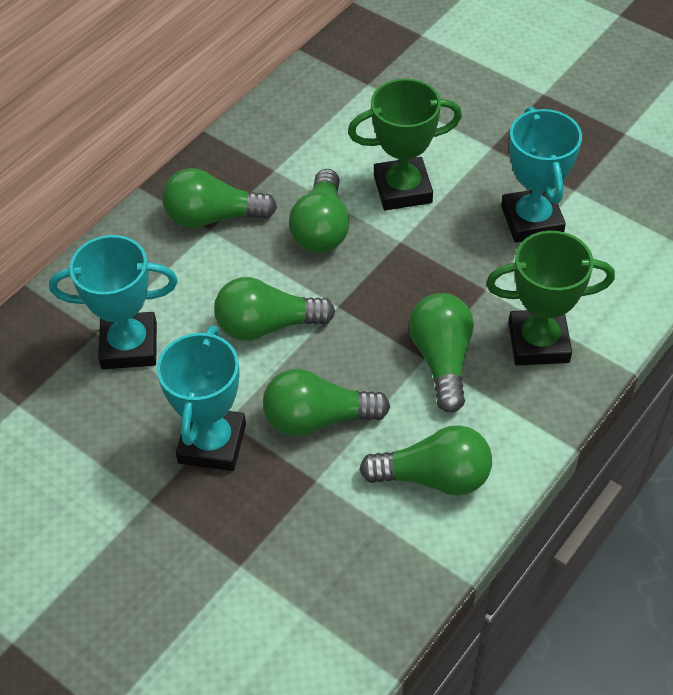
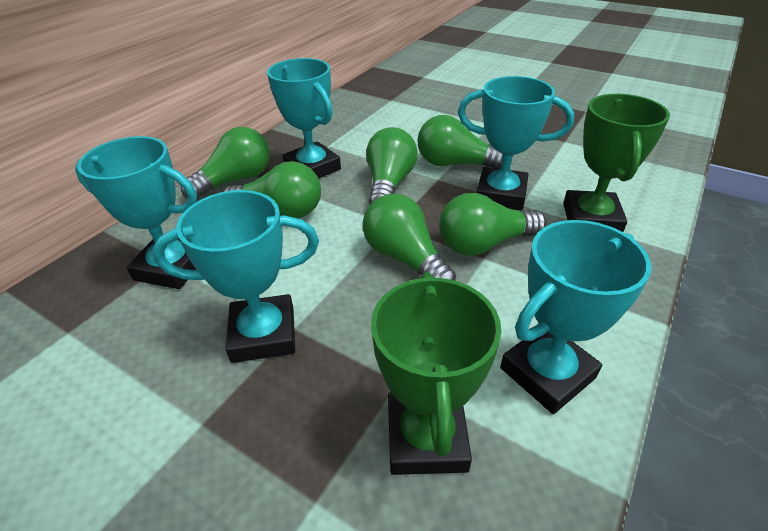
turquoise trophy: [49,235,178,369] [157,326,246,471] [501,107,582,243] = 3 -> [75,136,197,289] [152,190,319,363] [267,58,341,179] [458,76,574,210] [500,220,651,414] = 5

